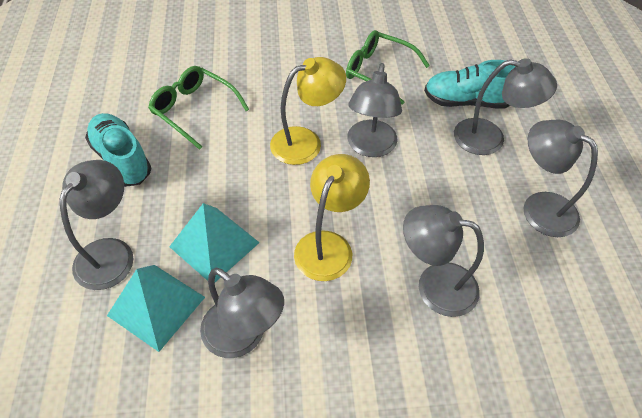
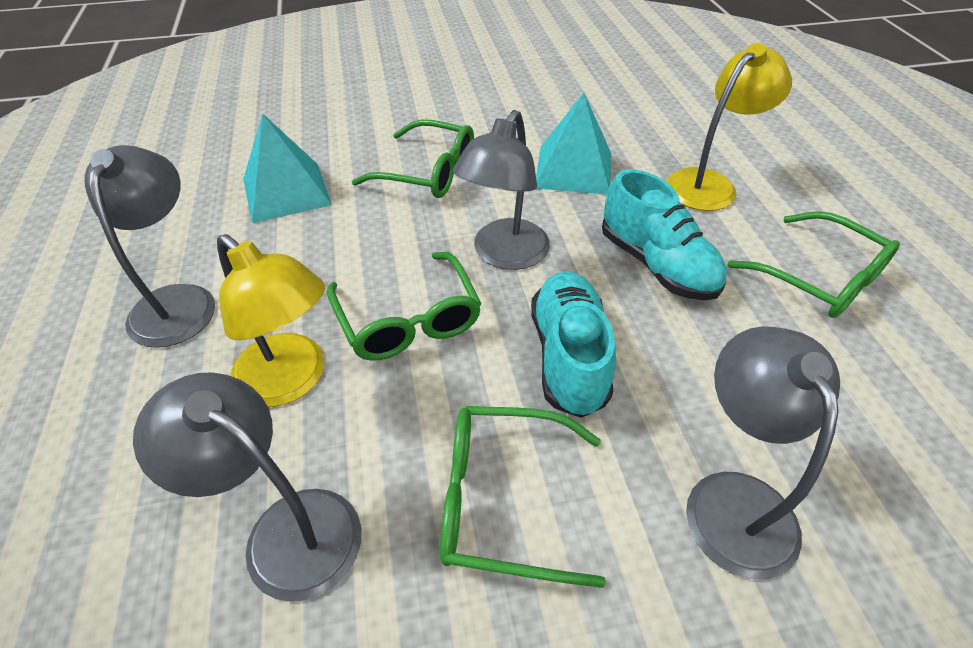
green glasses: [148,66,249,150] [346,30,430,105] = 2 -> [327,252,482,361] [352,119,474,198] [440,406,606,588] [727,211,900,318] = 4
grey lamp: [60,160,134,290] [200,268,284,358] [347,63,402,157] [403,205,484,317] [454,58,557,155] [524,120,598,237] = 6 -> [85,145,215,348] [133,372,362,602] [453,110,550,270] [686,326,840,580] = 4

